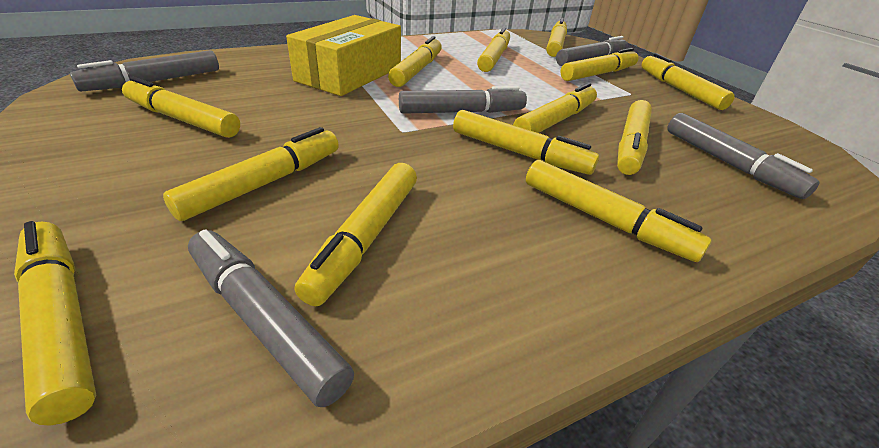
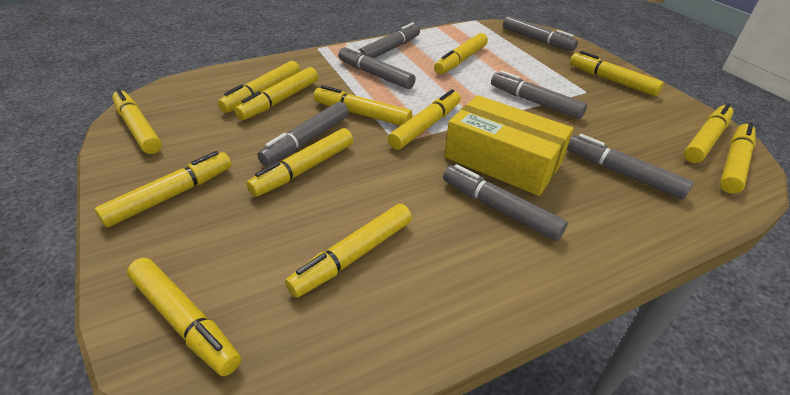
grey marker: [70,50,219,91] [188,229,354,407] [399,86,527,114] [556,36,628,66] [667,113,820,199] = 5 -> [257,102,349,166] [338,46,416,89] [358,22,420,58] [443,164,568,241] [491,71,587,119] [503,16,578,51] [567,134,694,199] = 7

